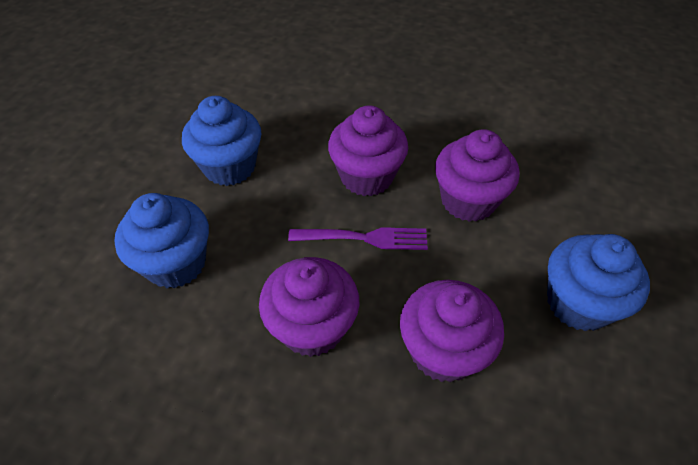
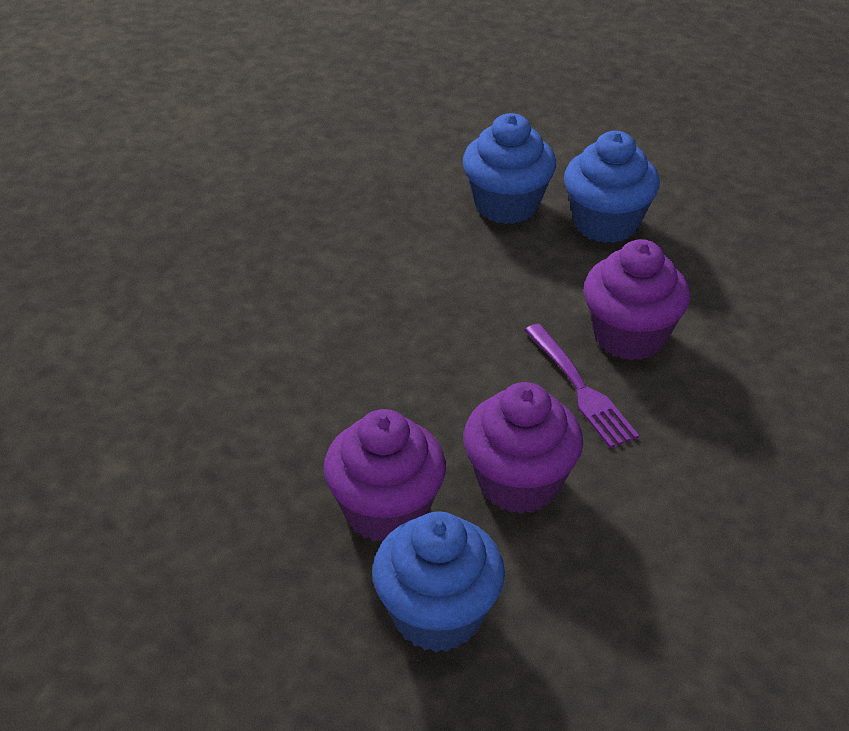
purple cupcake: [259,257,359,357] [328,105,408,196] [400,280,504,382] [435,129,519,222] = 4 -> [323,409,446,542] [463,382,583,514] [584,239,690,361] = 3

